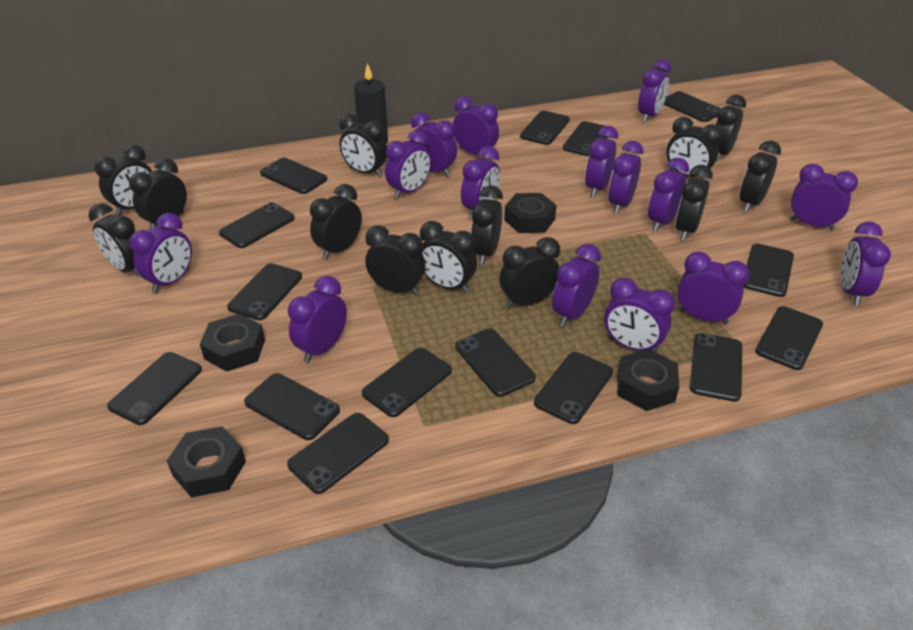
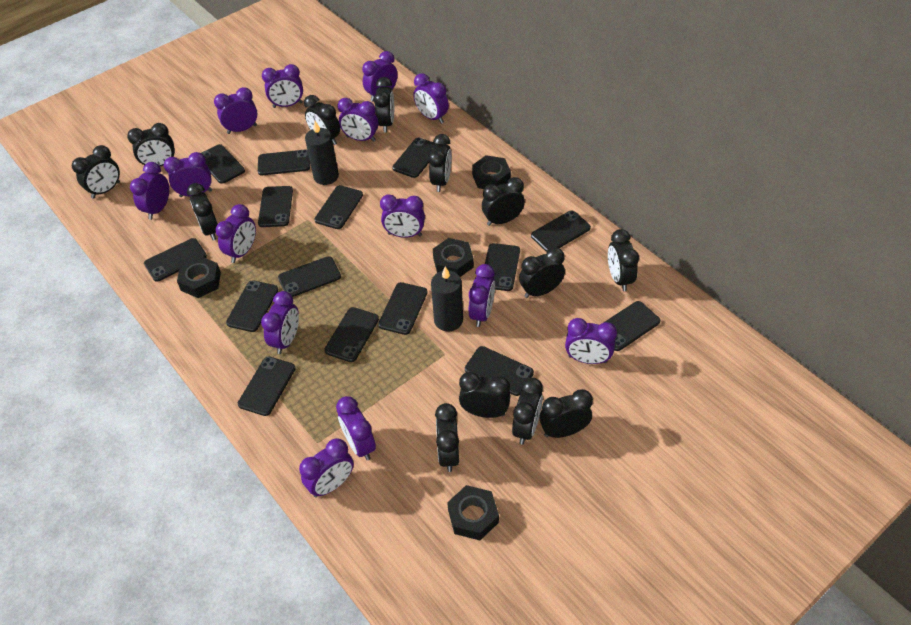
black candle: [354,63,388,144] = 1 -> [305,121,339,185] [431,266,463,331] = 2
purple clock: [130,213,192,293] [288,276,347,363] [385,130,431,199] [410,112,457,177] [453,96,499,159] [461,146,500,219] [552,244,601,327] [585,126,618,197] [604,278,675,353] [608,141,643,214] [638,60,671,122] [648,158,689,231] [677,252,749,325] [790,164,858,230] [841,221,891,306] = 15 -> [130,162,169,220] [164,152,212,197] [214,87,257,134] [215,204,256,263] [261,291,299,354] [262,64,303,108] [299,438,354,497] [336,396,376,460] [337,98,378,142] [362,51,398,102] [380,194,425,238] [413,73,449,124] [469,264,495,327] [565,318,617,364] = 14

